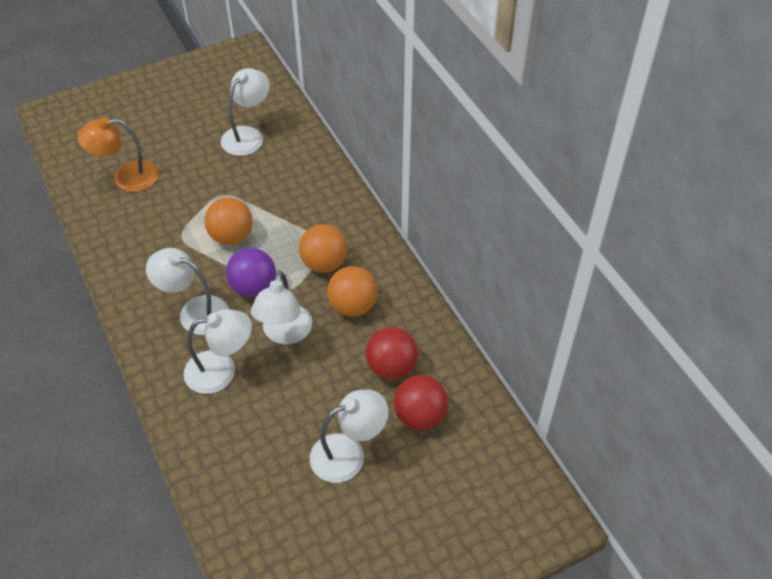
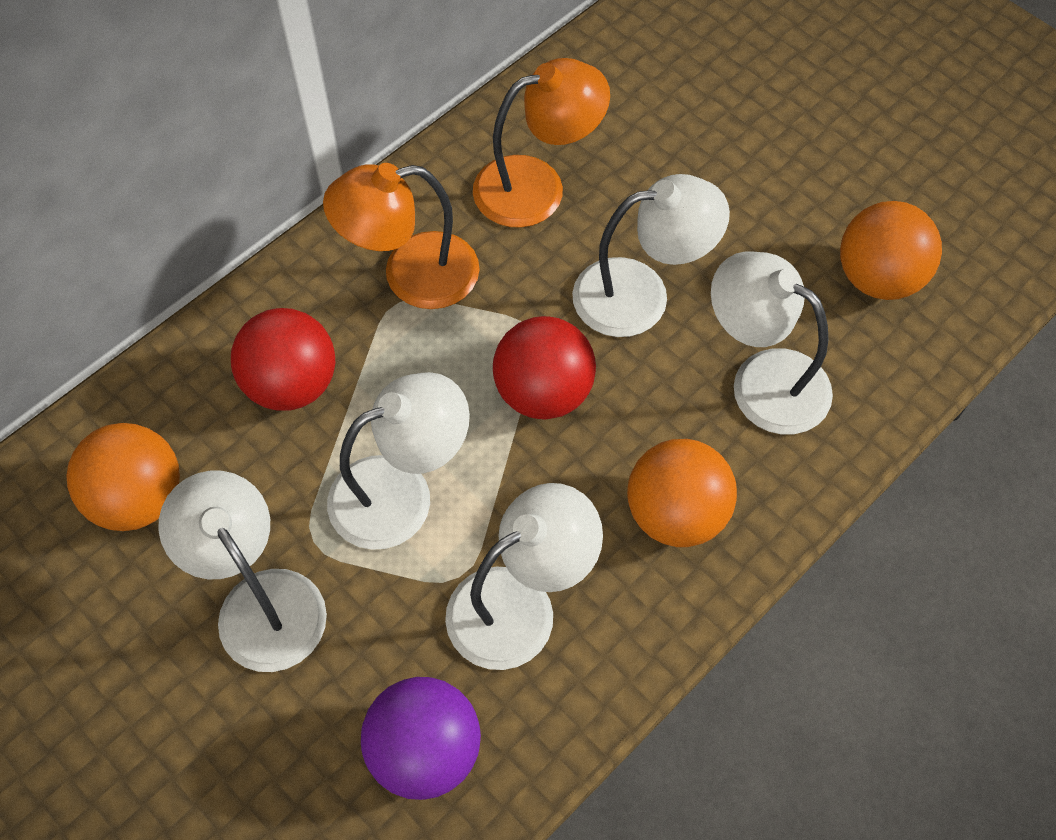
orange lamp: [77,117,159,192] = 1 -> [323,163,480,309] [473,58,610,228] = 2

